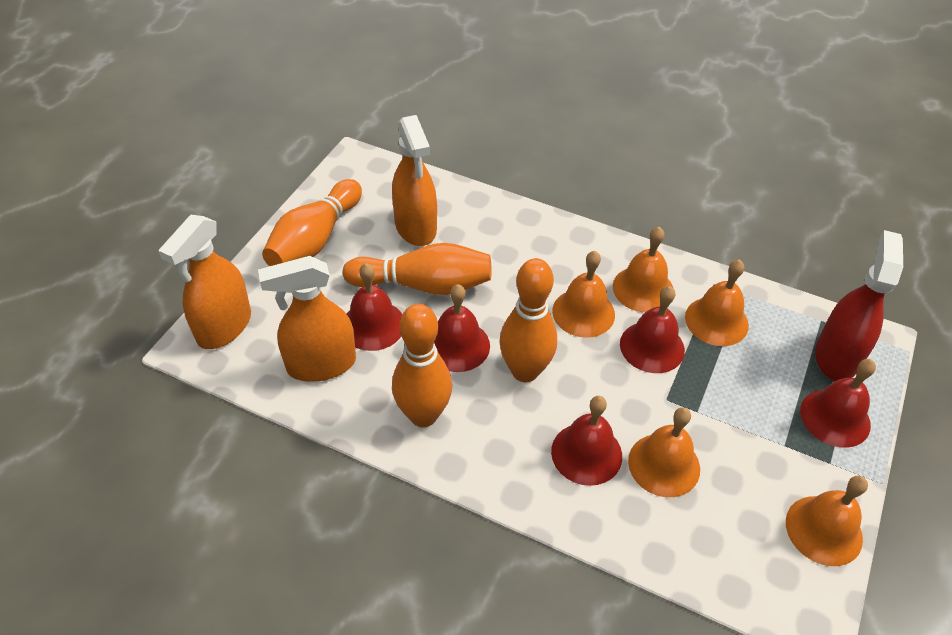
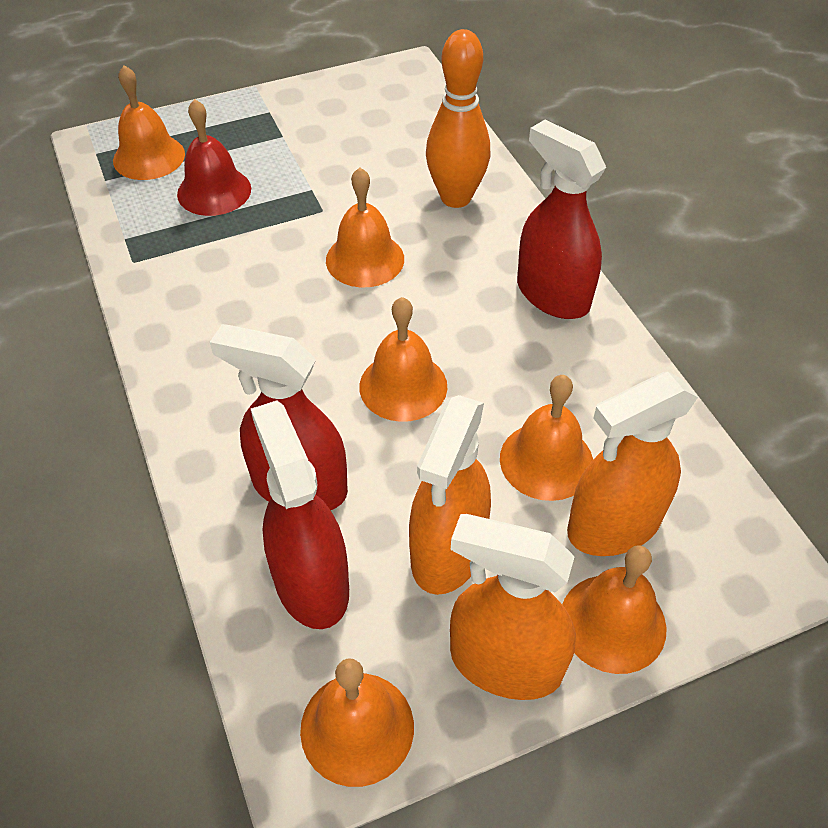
orange bell: [552,251,615,338] [613,227,673,313] [628,407,700,497] [685,260,749,346] [786,475,868,566] = 5 -> [113,65,185,180] [300,658,414,787] [326,168,404,287] [359,297,447,422] [500,375,593,501] [562,545,667,674] = 6
orange bowling pin: [262,179,362,266] [343,243,491,295] [392,304,452,427] [499,258,557,382] = 4 -> [426,29,490,208] = 1
red bell: [346,263,402,351] [434,284,490,372] [551,396,622,486] [620,286,685,373] [800,359,876,448] = 5 -> [177,99,251,216] = 1
red spray bottle: [815,230,903,381] = 1 -> [210,324,348,510] [251,400,349,629] [517,120,606,319] = 3

